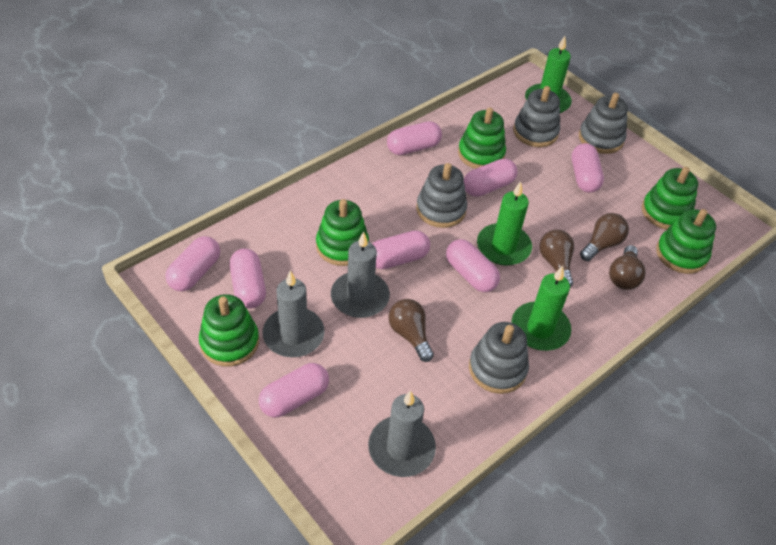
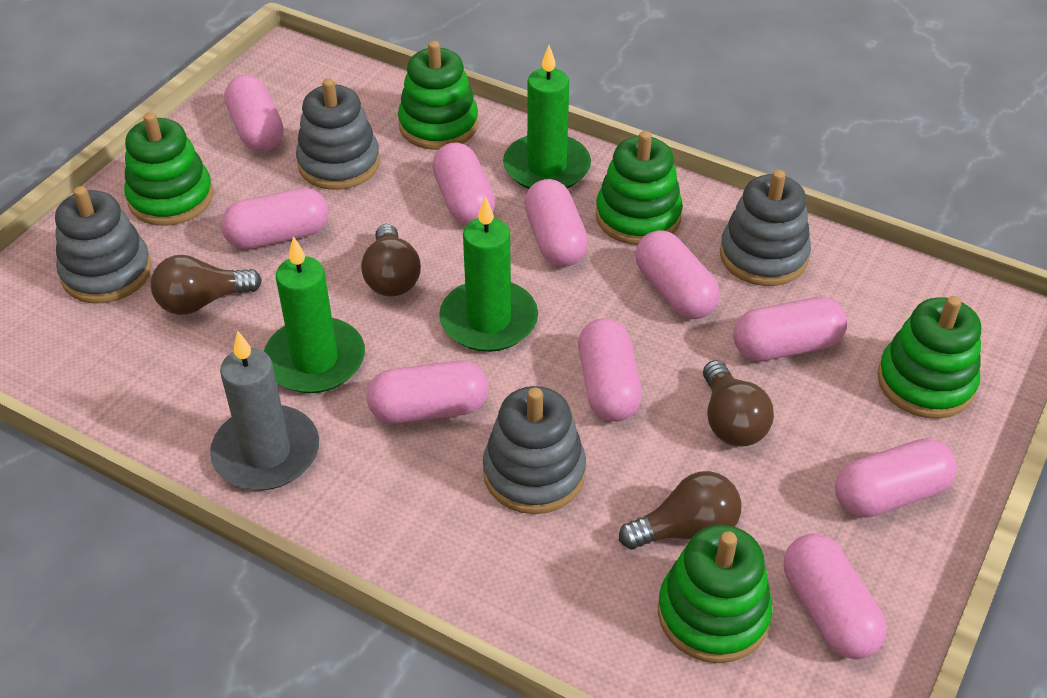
grey candle: [263,270,325,357] [331,232,390,318] [368,391,436,477] = 3 -> [210,330,319,490] = 1
pink capsule: [166,236,220,291] [230,248,266,308] [259,363,329,418] [372,231,430,269] [387,121,442,155] [446,239,500,292] [464,158,518,197] [572,143,604,193] = 8 -> [221,188,329,249] [224,75,284,152] [367,361,489,424] [432,142,496,226] [524,179,588,267] [578,318,642,422] [635,230,720,319] [733,297,847,361] [784,534,887,659] [835,438,957,518] = 10

